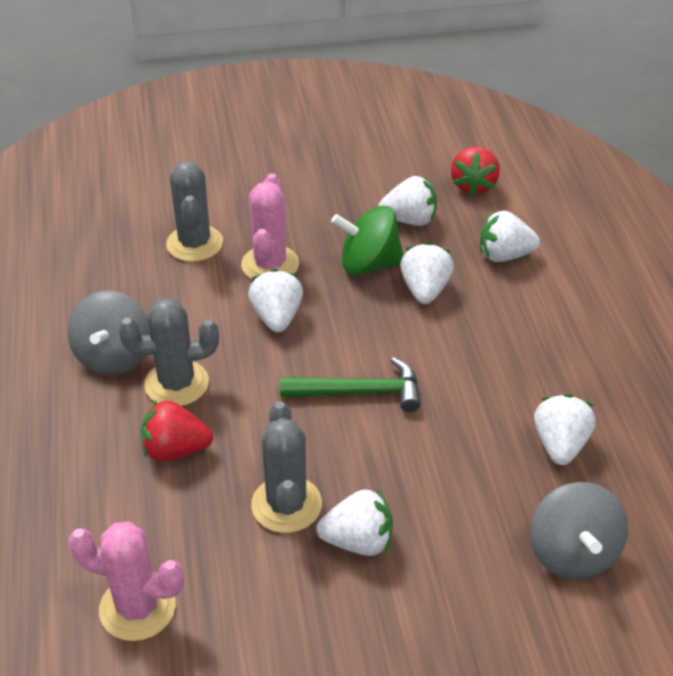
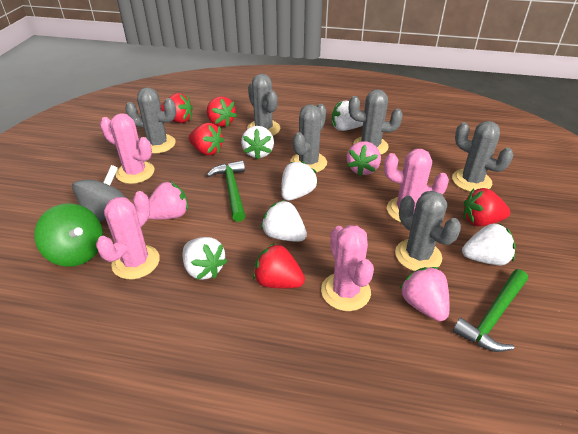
green hammer: [280,357,420,412] = 1 -> [207,160,245,222] [453,269,528,352] = 2
grey cactus: [118,298,219,406] [166,161,223,262] [251,401,322,533] = 3 -> [125,87,176,154] [247,74,280,136] [290,104,327,172] [349,89,403,155] [395,191,461,271] [452,121,514,192] = 6
grey spinning top: [67,291,150,375] [530,482,628,579] = 2 -> [72,165,125,222] = 1
pink cactus: [68,521,184,641] [241,173,299,280] = 2 -> [96,191,160,279] [100,113,155,184] [321,225,374,311] [384,149,449,223] = 4
pink strawberry: none = 0 -> [148,181,188,220] [347,141,381,176] [400,267,449,321] = 3
red strawberry: [141,400,213,462] [451,147,500,196] = 2 -> [161,93,193,123] [189,123,225,155] [207,96,237,127] [253,243,305,288] [463,188,510,226] = 5

